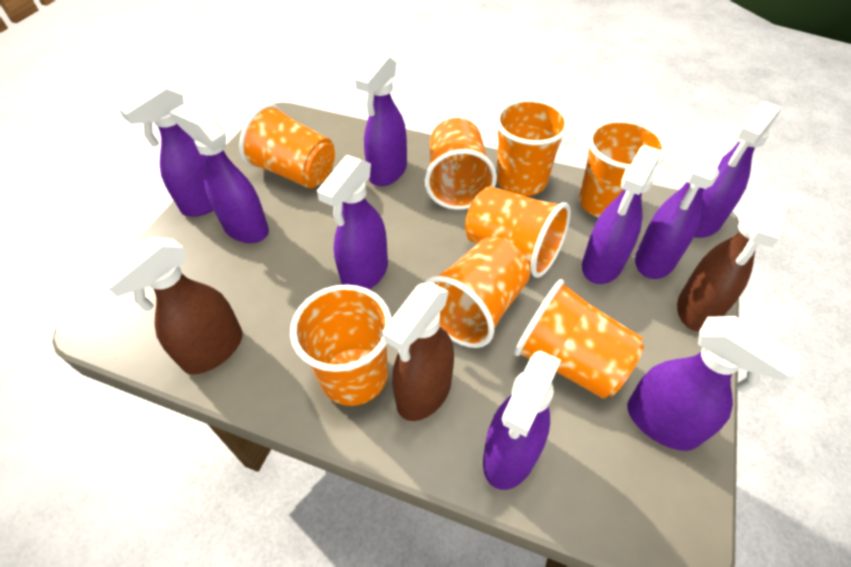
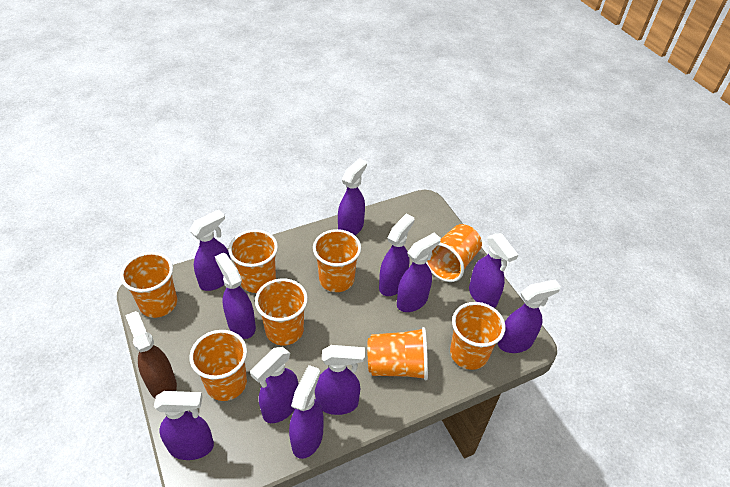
brown spray bottle: [99,237,243,375] [382,282,454,421] [677,191,789,332] = 3 -> [125,311,177,398] = 1
purple spray bottle: [118,84,214,217] [170,105,269,243] [317,155,388,289] [355,54,407,186] [483,350,561,490] [582,145,662,284] [627,316,803,451] [635,140,728,279] [694,101,781,238] = 9 -> [154,391,214,460] [189,210,231,291] [215,253,256,339] [250,347,299,423] [289,365,324,459] [315,345,365,415] [338,158,367,235] [379,213,414,296] [397,233,441,312] [469,233,518,308] [498,279,561,353] = 11

